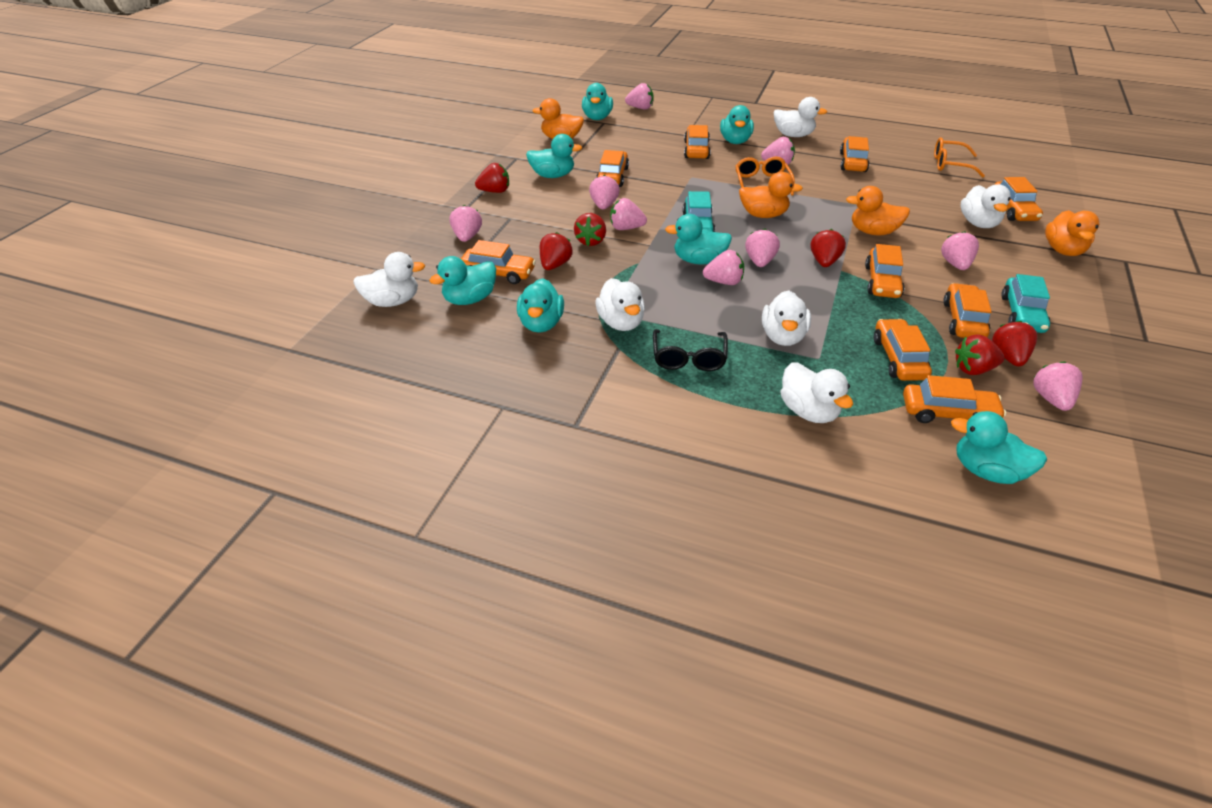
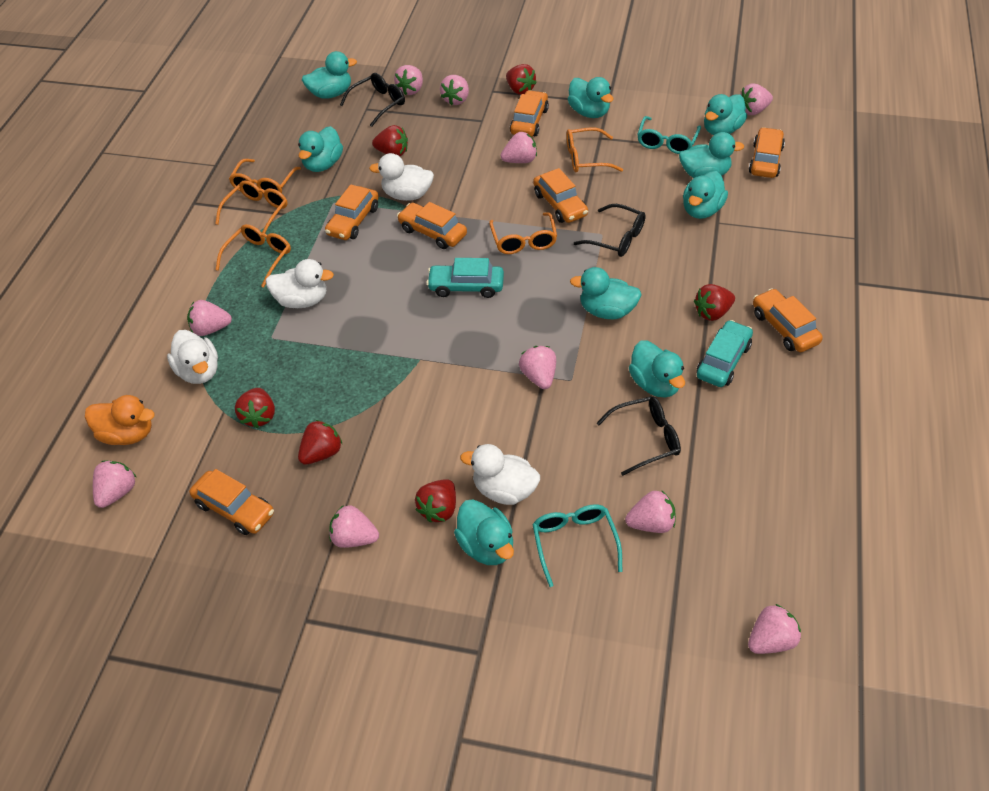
black glasses: [653,329,728,371] = 1 -> [340,73,405,127] [574,204,646,257] [597,396,681,476] = 3
orange car: [461,240,536,284] [596,150,629,187] [684,125,711,159] [840,136,869,172] [865,244,904,298] [874,319,932,381] [903,375,1006,423] [943,283,992,338] [994,177,1043,221] = 9 -> [189,469,274,535] [325,184,379,240] [397,202,467,249] [510,90,549,137] [533,168,588,223] [749,127,785,178] [753,288,823,352] = 7
orange duck: [532,98,584,139] [739,172,803,218] [846,186,910,235] [1045,210,1099,256] = 4 -> [85,395,155,445] = 1
orange glasses: [736,157,795,196] [934,138,985,178] = 2 -> [215,180,288,233] [216,224,291,288] [229,159,301,194] [489,212,557,254] [566,127,623,172] = 5
pink strawberry: [450,205,482,242] [589,175,620,209] [610,198,647,230] [625,83,654,110] [703,250,744,285] [745,229,780,267] [761,137,795,165] [941,231,979,270] [1033,361,1082,411] = 9 -> [93,460,136,508] [187,300,232,336] [329,505,379,548] [394,65,423,95] [440,75,469,105] [501,132,537,163] [519,346,556,389] [625,490,676,533] [740,84,773,115] [748,604,801,654] = 10
turquoise duck: [429,256,496,305] [517,278,564,333] [526,134,582,178] [582,83,613,120] [665,214,732,265] [720,105,754,144] [951,411,1047,484] = 7 -> [298,126,343,172] [302,51,357,99] [454,499,514,565] [568,77,613,118] [570,267,642,319] [629,340,685,397] [679,132,744,178] [683,171,728,219] [704,94,747,135] = 9
turquoise glasses: none = 0 -> [532,504,622,587] [637,116,701,154] = 2
white duck: [353,252,425,307] [595,278,645,331] [762,290,811,346] [774,97,827,137] [781,362,853,423] [960,184,1011,228] = 6 -> [167,330,218,384] [266,259,334,308] [369,153,434,201] [460,444,540,505] = 4

